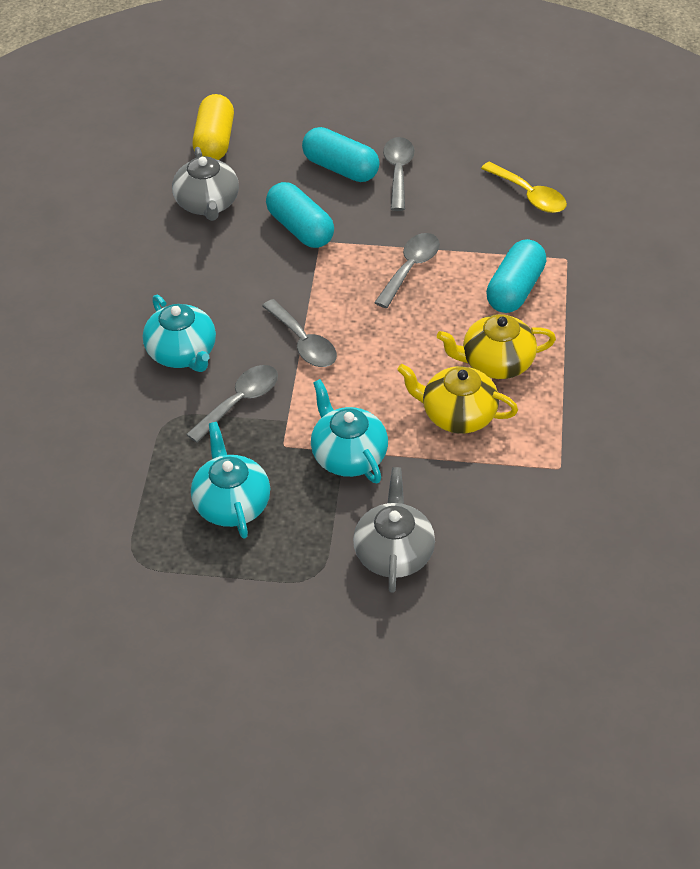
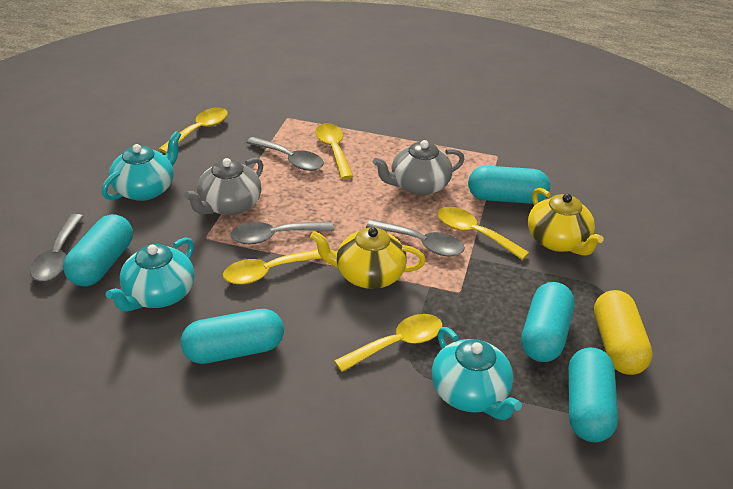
turquoise capsule: [266,182,334,248] [302,127,379,182] [486,239,546,313] = 3 -> [63,214,133,287] [181,309,284,364] [468,166,550,204] [521,282,574,362] [568,348,618,442] = 5
yellow spoon: [481,161,567,213] = 1 -> [159,107,228,153] [223,249,322,285] [315,123,354,179] [334,314,442,372] [438,207,529,260] = 5

